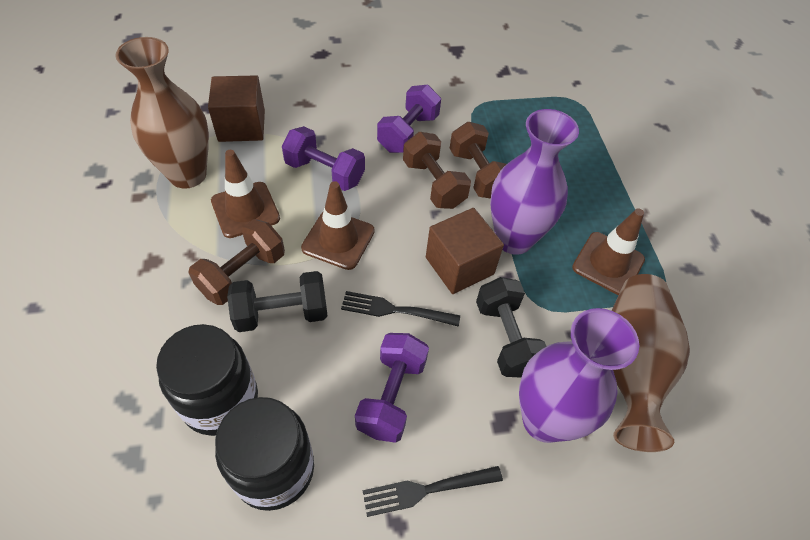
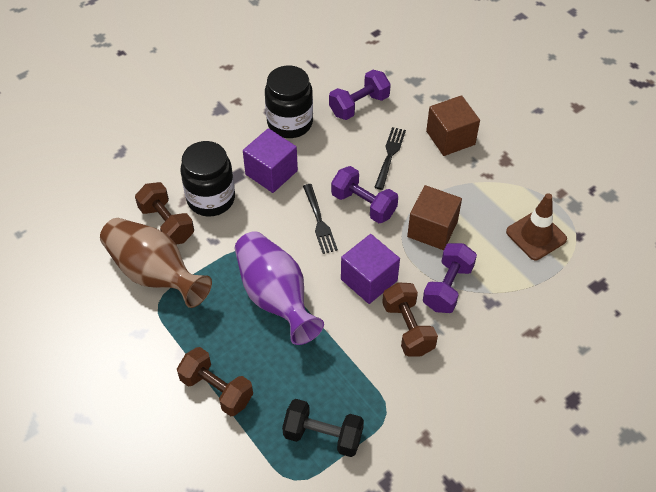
black dumbbell: [227,271,328,332] [476,277,546,378] = 2 -> [282,399,364,457] = 1
brown traffic cone: [211,150,280,238] [301,181,375,270] [572,208,645,295] = 3 -> [506,193,567,260] = 1
brown vase: [115,37,209,189] [611,274,690,452] = 2 -> [100,218,212,308] = 1
purple cube: none = 0 -> [243,128,298,193] [341,234,400,304] = 2
purple vase: [490,109,579,255] [519,308,639,443] = 2 -> [235,231,324,345] = 1

